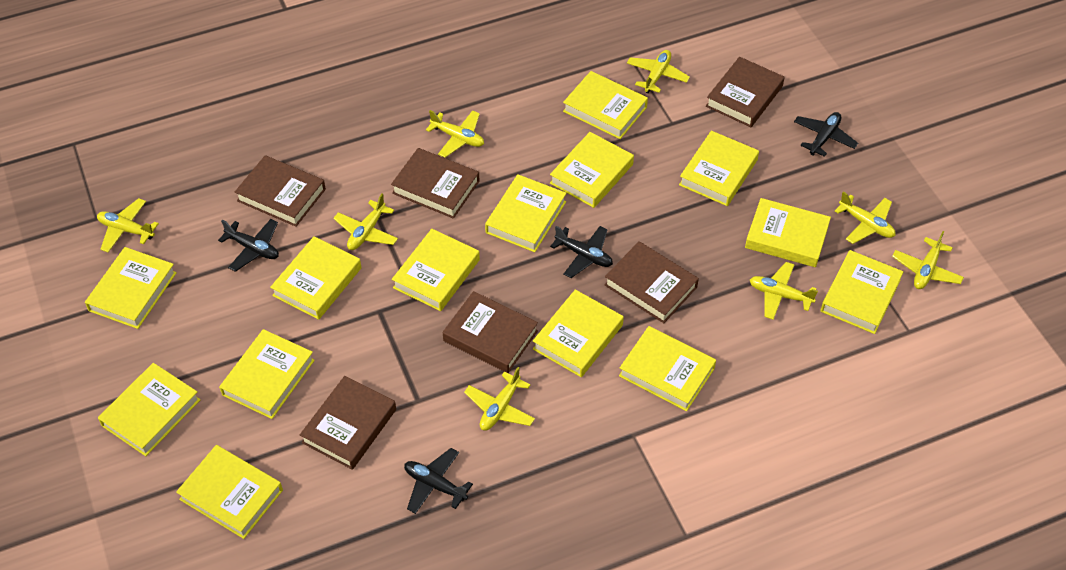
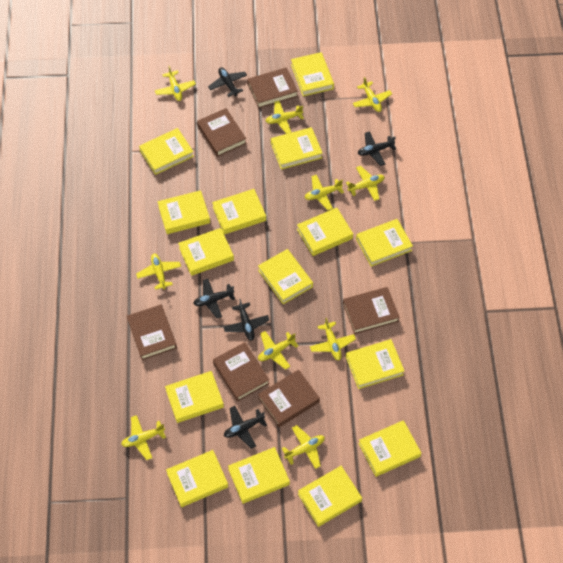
black plane: [218,219,279,272] [404,448,473,514] [550,226,613,278] [794,112,858,157] = 4 -> [193,279,235,318] [208,67,247,97] [223,299,269,341] [224,406,267,449] [358,131,396,166] = 5
yellow book: [85,247,177,329] [98,363,200,456] [176,445,283,539] [219,329,315,419] [270,236,361,320] [392,229,480,311] [485,174,566,252] [533,290,624,377] [550,132,634,208] [563,71,648,139] [619,326,716,411] [679,131,759,206] [745,198,831,267] [820,250,904,334] = 14 -> [139,128,194,175] [158,190,210,234] [165,371,224,423] [166,450,228,507] [178,228,234,276] [212,189,266,234] [228,447,290,504] [258,249,313,304] [271,127,323,170] [291,52,334,96] [297,208,353,256] [298,466,362,527] [346,339,404,389] [356,219,413,267] [358,420,421,477] = 15
yellow plane: [97,198,159,252] [333,193,398,250] [426,110,484,158] [464,367,535,431] [627,50,690,93] [750,262,818,320] [835,191,895,244] [892,231,964,289] = 8 -> [121,415,166,460] [136,254,181,290] [155,66,196,101] [258,331,298,370] [266,101,304,134] [282,425,325,469] [305,175,344,210] [310,318,356,360] [346,166,385,201] [353,77,392,112] = 10

